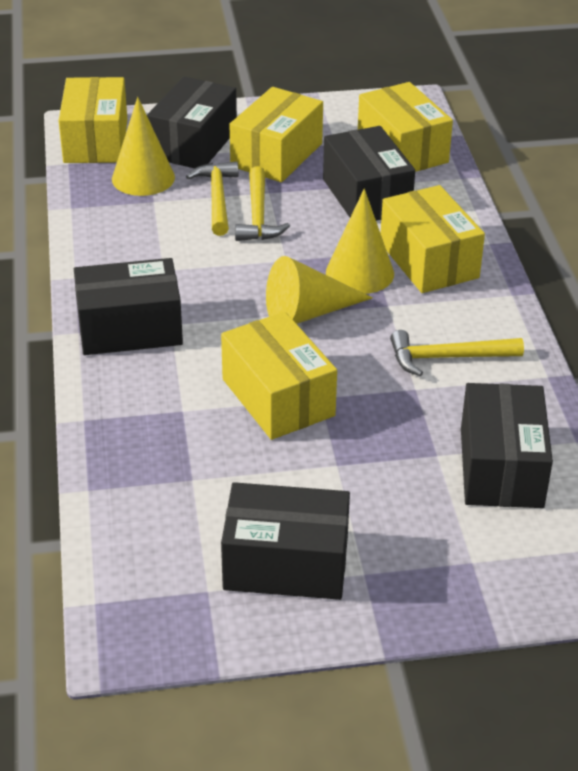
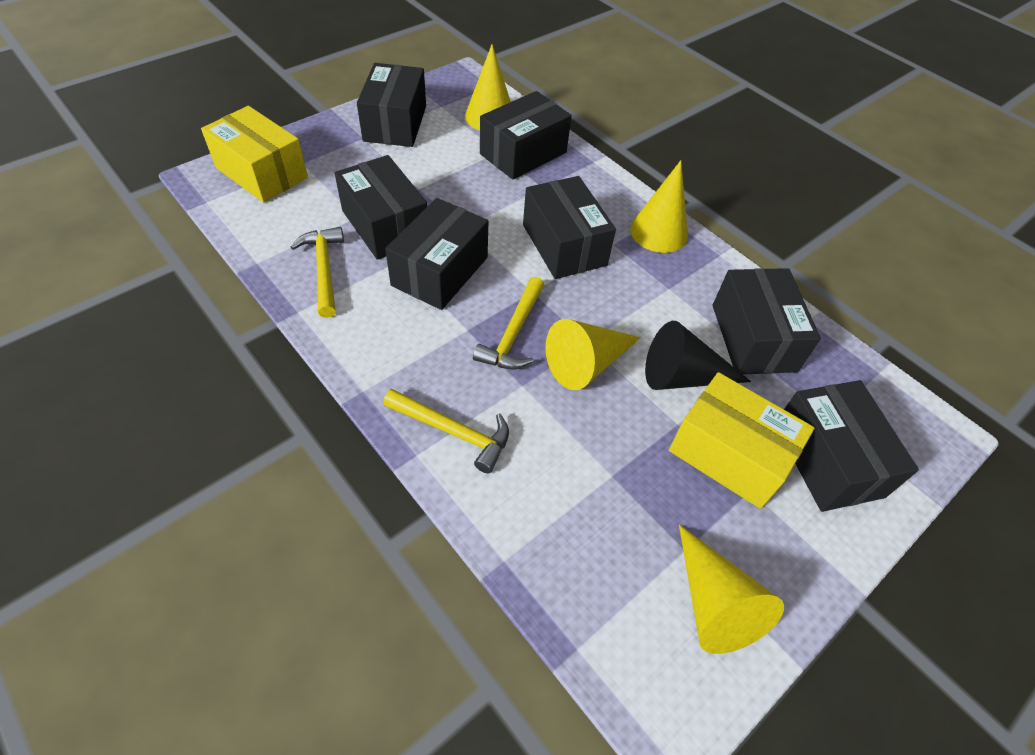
black box: [74,258,183,355] [147,77,237,168] [221,482,350,600] [323,126,415,221] [461,383,553,508] = 5 -> [335,155,427,260] [357,63,426,147] [385,198,488,310] [480,91,572,180] [523,176,616,279] [713,268,821,374] [784,380,919,512] = 7
black cone: none = 0 -> [645,321,751,390] = 1
yellow box: [58,77,127,163] [221,312,337,440] [230,87,323,182] [358,82,453,172] [381,185,485,293] = 5 -> [201,106,308,203] [669,372,815,509] = 2
yellow cone: [112,97,175,196] [266,256,373,324] [326,189,394,294] = 3 -> [465,44,511,130] [545,319,641,390] [630,160,688,253] [679,524,784,654] = 4

